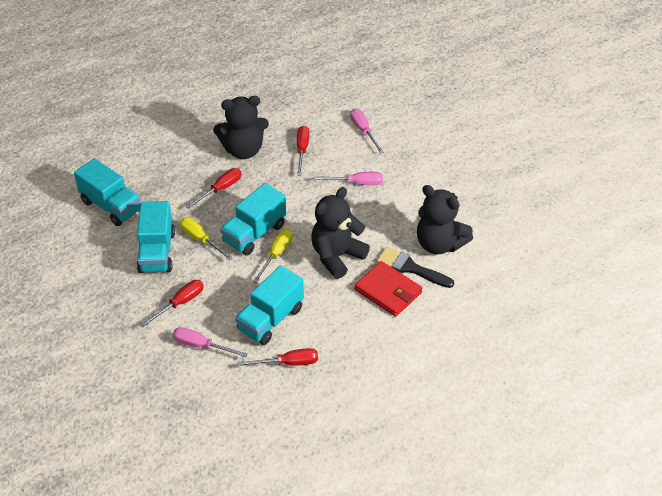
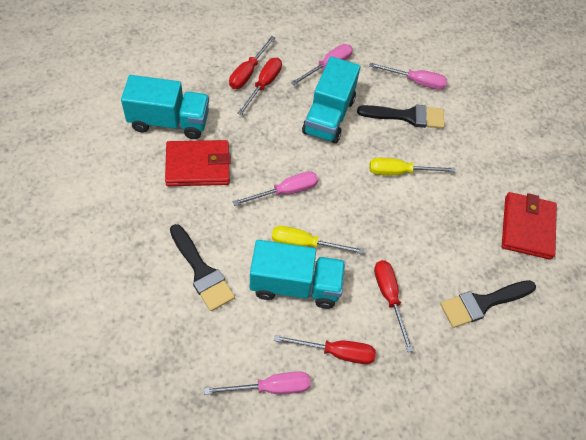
black brush: [377,247,454,288] = 1 -> [170,224,235,311] [357,104,444,129] [440,280,536,328] = 3
black teddy bear: [213,96,269,159] [311,187,370,279] [417,185,473,254] = 3 -> none = 0
pink screwdriver: [173,327,248,357] [313,172,383,185] [350,109,384,154] = 3 -> [204,372,311,394] [232,171,318,206] [291,44,353,85] [369,63,447,90] = 4
red wallet: [354,261,423,317] = 1 -> [165,140,231,186] [502,192,557,260] = 2
turquoise truck: [74,158,141,226] [137,201,175,273] [220,183,286,256] [235,265,304,345] = 4 -> [121,75,209,139] [250,240,345,309] [302,56,360,144] = 3

